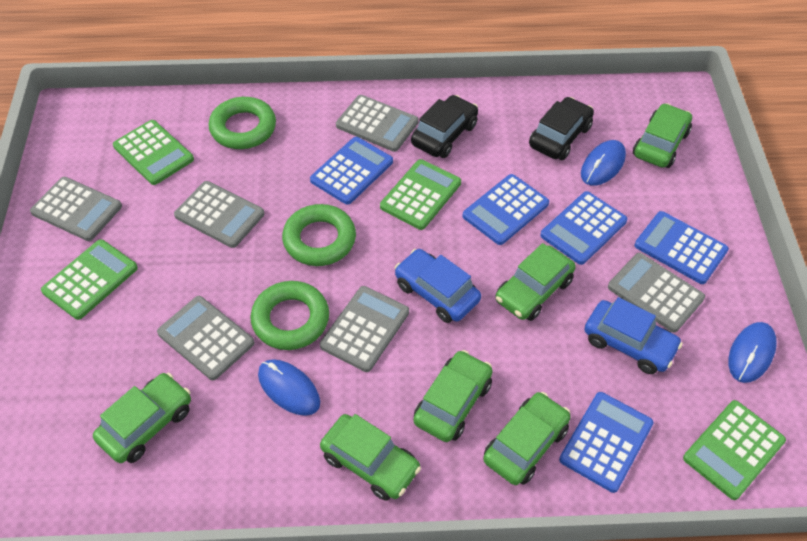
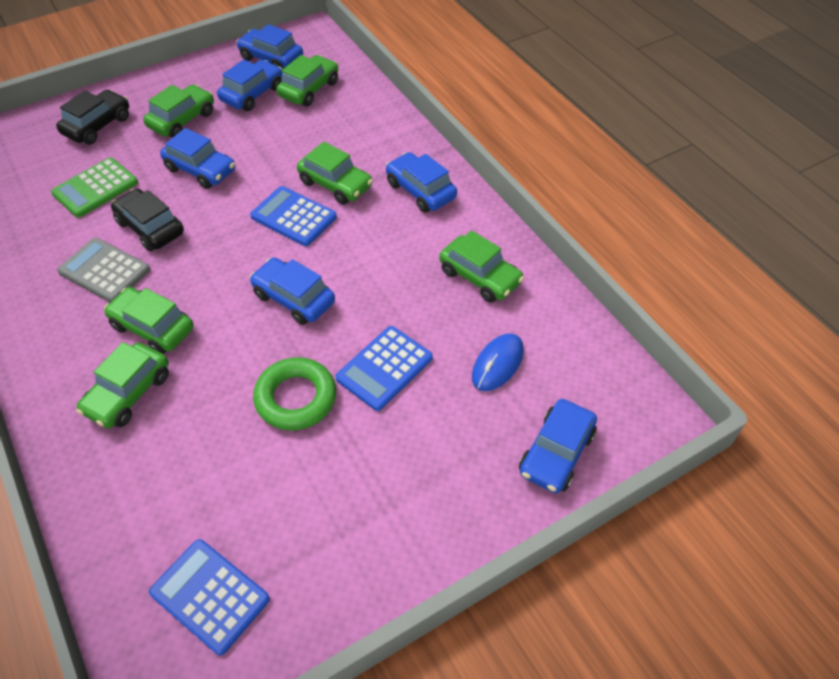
blue calculator: [310,137,393,205] [462,174,549,245] [540,191,627,265] [559,392,654,493] [635,211,729,284] = 5 -> [149,539,270,655] [250,186,337,246] [336,326,433,411] = 3
blue car: [395,249,481,323] [585,297,683,374] = 2 -> [160,128,235,189] [217,59,283,111] [236,24,303,69] [250,258,335,325] [386,152,457,213] [519,399,597,493] = 6
blue mouse: [258,359,320,416] [581,140,626,186] [728,322,777,383] = 3 -> [472,333,524,391] = 1
green calculator: [41,239,138,320] [113,120,194,185] [380,159,461,230] [683,400,786,500] = 4 -> [51,158,138,218] = 1
green ring: [209,97,276,149] [251,281,329,350] [282,204,356,266] = 3 -> [253,357,336,431] = 1
grey calculator: [30,177,122,241] [157,296,255,380] [174,181,265,248] [320,286,409,372] [336,95,419,152] [608,253,705,332] = 6 -> [57,238,150,303] = 1

